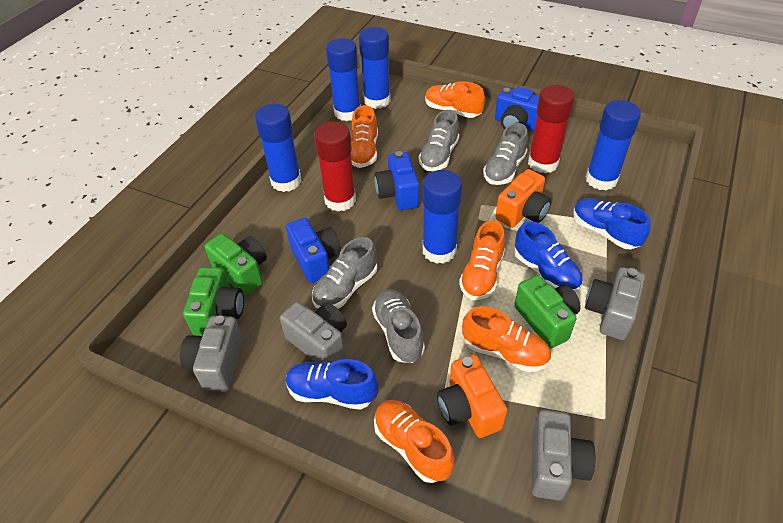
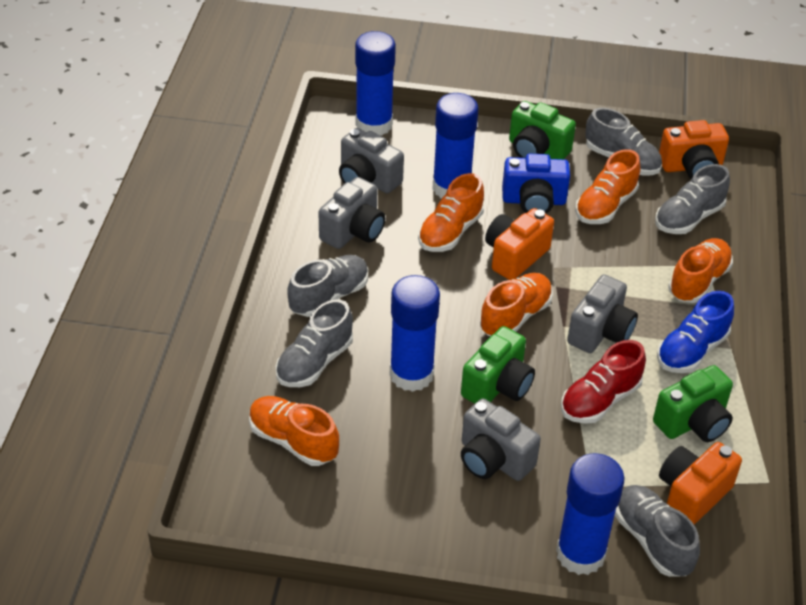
blue camera: [286,218,341,283] [374,151,419,210] [495,87,539,131] = 3 -> [502,154,570,214] = 1
blue glue stick: [255,104,301,192] [326,38,361,121] [359,27,391,109] [422,170,462,264] [586,100,641,190] = 5 -> [355,31,396,136] [390,275,440,392] [432,93,478,199] [556,453,625,575] = 4
blue shoe: [286,359,378,410] [515,221,583,293] [573,198,650,250] = 3 -> [657,291,734,373] = 1
grey shoe: [312,237,377,309] [372,289,425,363] [419,110,459,171] [483,123,528,185] = 4 -> [275,299,353,387] [287,255,368,317] [585,108,662,176] [615,485,700,577] [655,164,730,234] = 5
orange camera: [437,354,507,438] [495,169,552,228] = 2 -> [485,208,554,280] [659,120,729,179] [659,442,742,525] = 3
red glue stick: [314,121,356,211] [528,85,575,173] = 2 -> none = 0
red shoe: none = 0 -> [561,340,646,424] = 1

